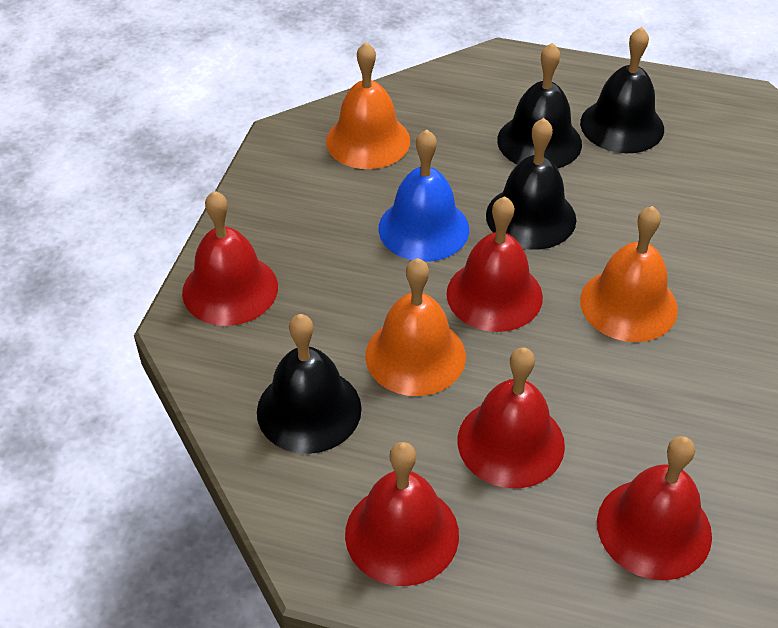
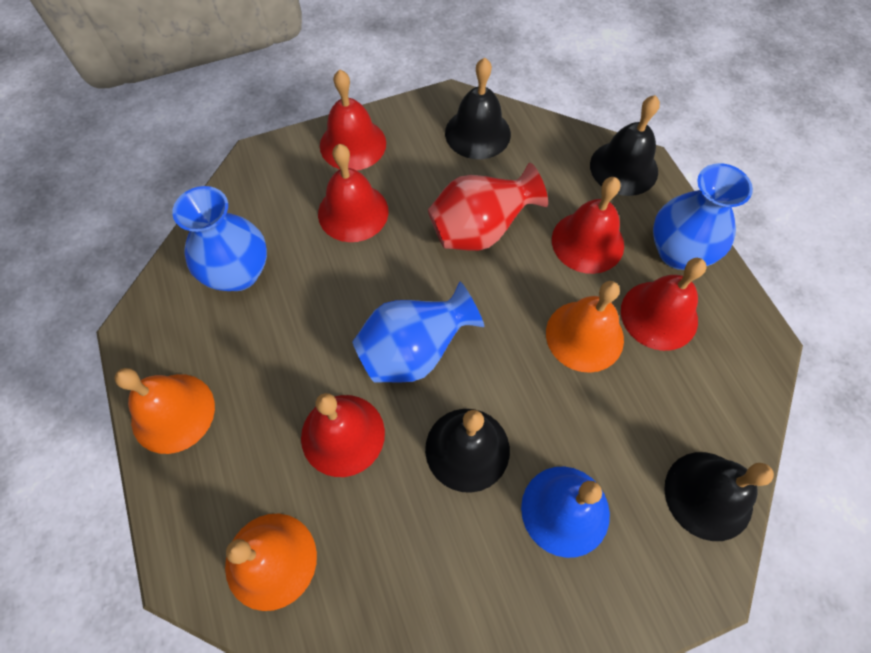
blue vase: none = 0 -> [172,186,267,291] [352,282,484,383] [653,163,753,270] = 3
red vase: none = 0 -> [428,163,548,251] = 1

